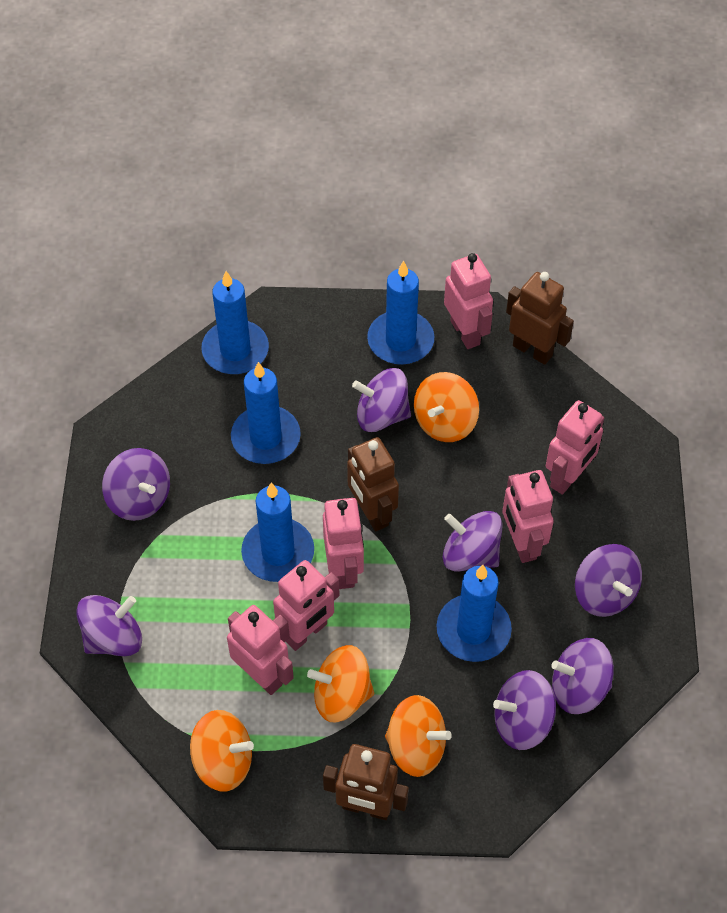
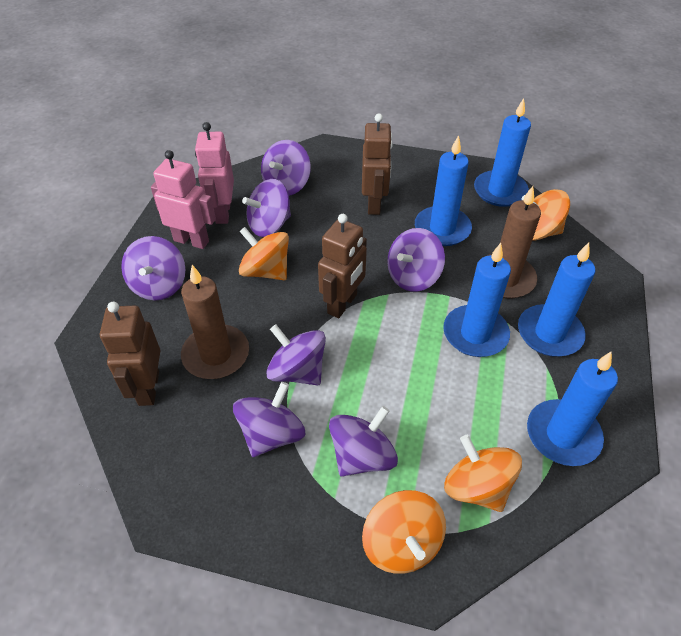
brown candle: none = 0 -> [181,265,249,379] [475,186,541,299] = 2
pink robot: [227,605,294,695] [273,560,340,651] [323,498,364,589] [444,253,493,349] [503,470,554,563] [546,400,604,495] = 6 -> [151,150,216,249] [195,122,234,224] = 2

